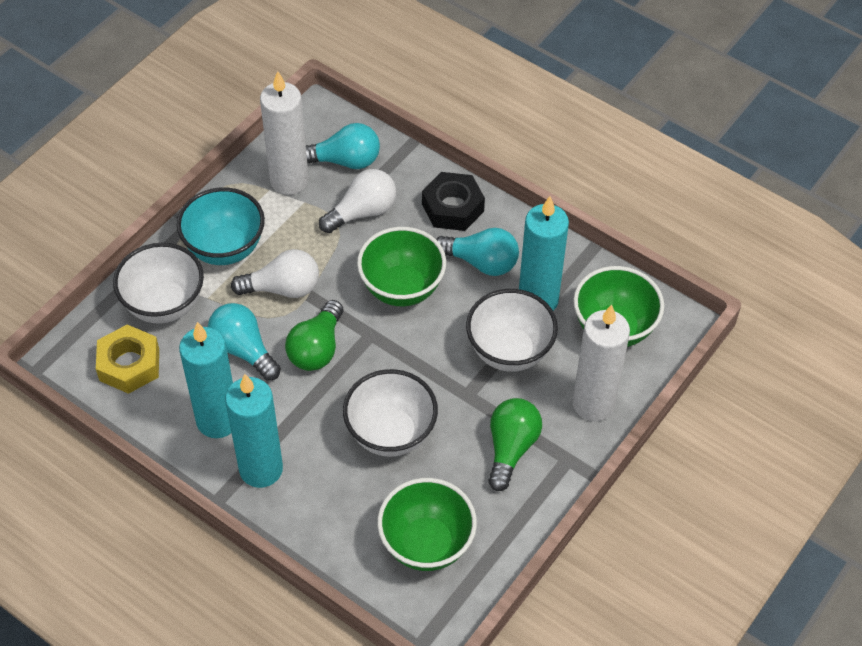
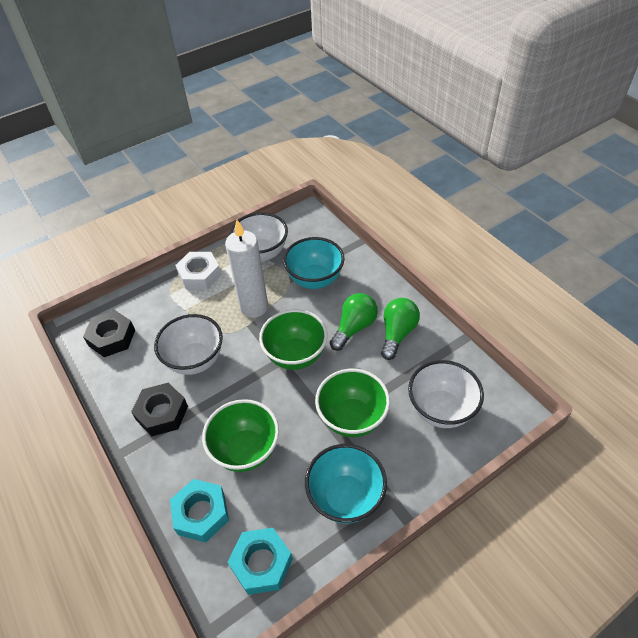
black nut: [422,172,485,231] = 1 -> [83,310,135,357] [131,383,188,436] = 2
turquoise bowl: [177,187,265,265] = 1 -> [283,237,345,289] [305,444,387,524] = 2
turquoise candle: [179,322,233,438] [225,374,283,488] [519,196,569,311] = 3 -> none = 0
turquoise light bulb: [208,303,281,380] [306,123,380,169] [436,228,519,276] = 3 -> none = 0
turquoise nut: none = 0 -> [170,479,229,542] [228,528,293,595] = 2
white candle: [260,71,309,195] [572,304,630,421] = 2 -> [225,220,268,318] = 1
white light bulb: [231,249,319,298] [319,169,396,233] = 2 -> none = 0
white nut: none = 0 -> [175,252,221,290] = 1
yellow nut: [96,325,159,394] = 1 -> none = 0

